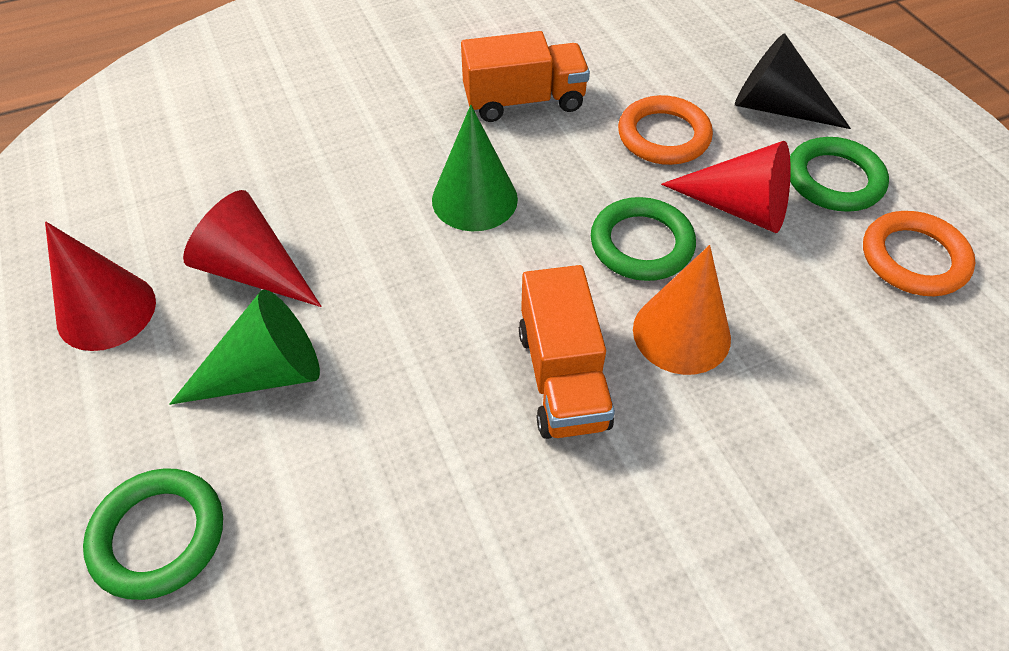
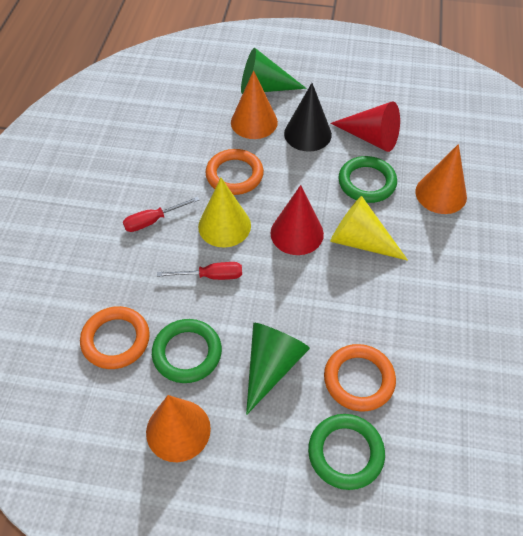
orange cone: [633,245,731,375] = 1 -> [146,395,211,462] [231,70,278,139] [415,144,467,214] = 3
orange ring: [618,95,713,165] [863,211,976,296] = 2 -> [80,306,150,369] [205,149,264,195] [324,344,396,412] = 3
orange truck: [461,31,590,122] [519,265,615,439] = 2 -> none = 0
red cone: [45,221,156,351] [183,190,322,307] [661,141,791,233] = 3 -> [270,185,324,255] [330,101,400,152] = 2
red screwdriver: none = 0 -> [123,197,199,232] [157,262,242,280] = 2
yellow cone: none = 0 -> [198,178,251,248] [330,196,408,261] = 2

